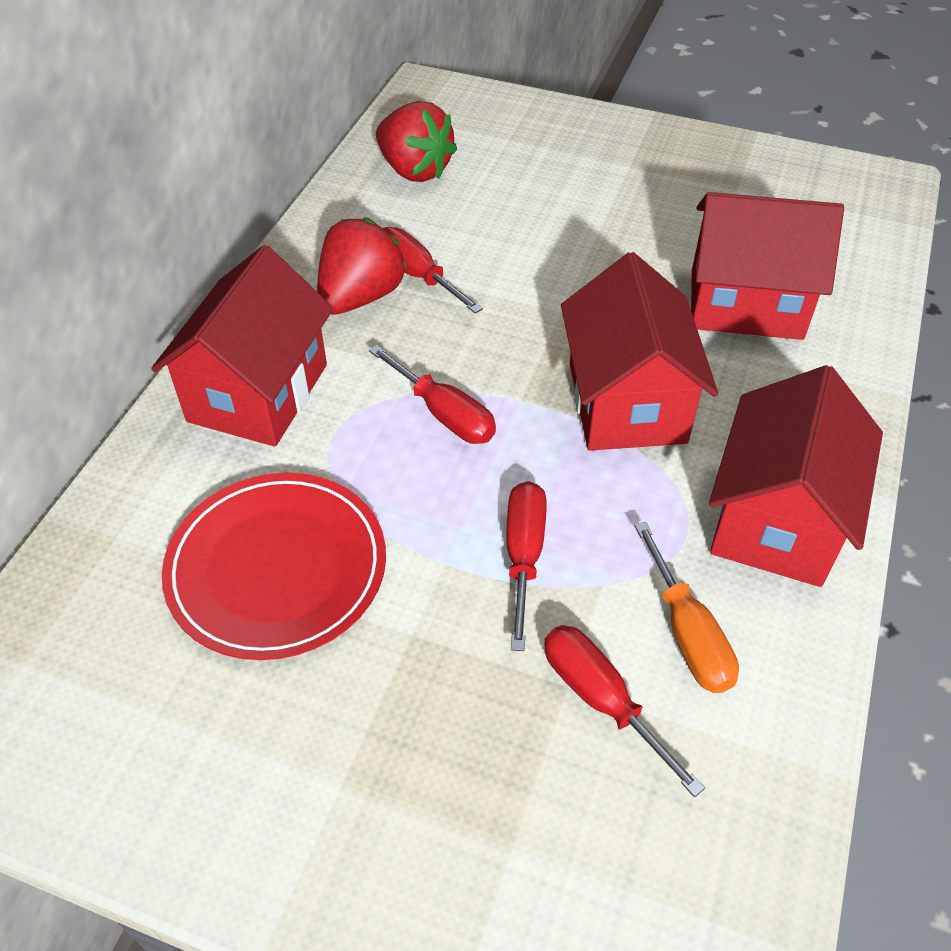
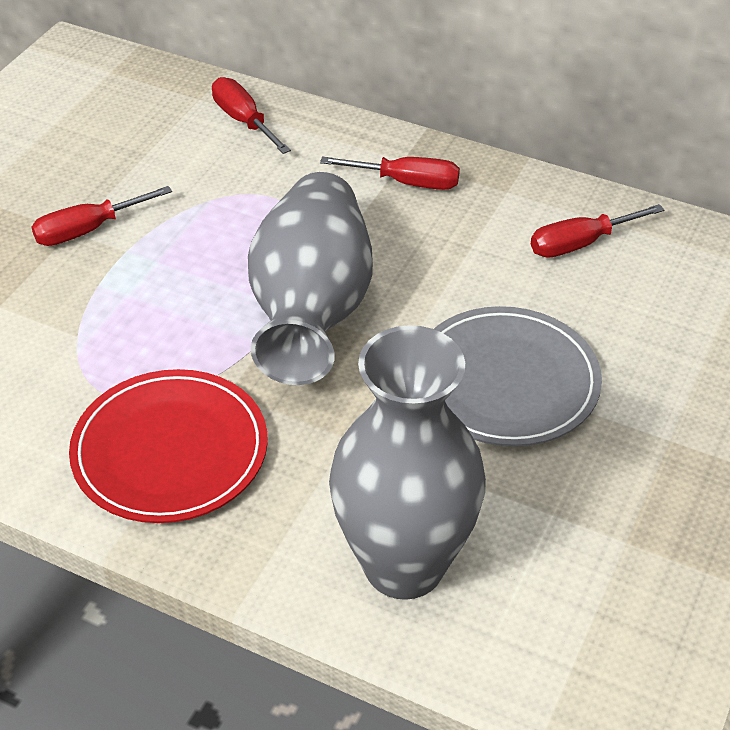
grey plate: none = 0 -> [434,306,602,446] = 1
grey vase: none = 0 -> [248,172,373,385] [329,325,486,600] = 2
orange screwdriver: [634,522,739,693] = 1 -> none = 0
red house: [151,245,334,447] [561,252,718,451] [691,192,844,340] [709,365,883,587] = 4 -> none = 0
red strawberry: [317,217,407,315] [376,101,457,182] = 2 -> none = 0

